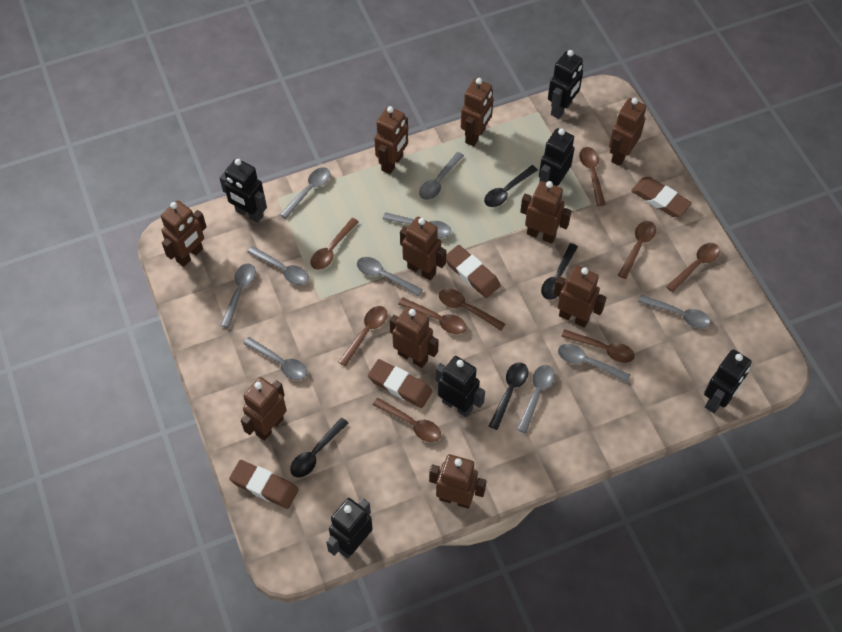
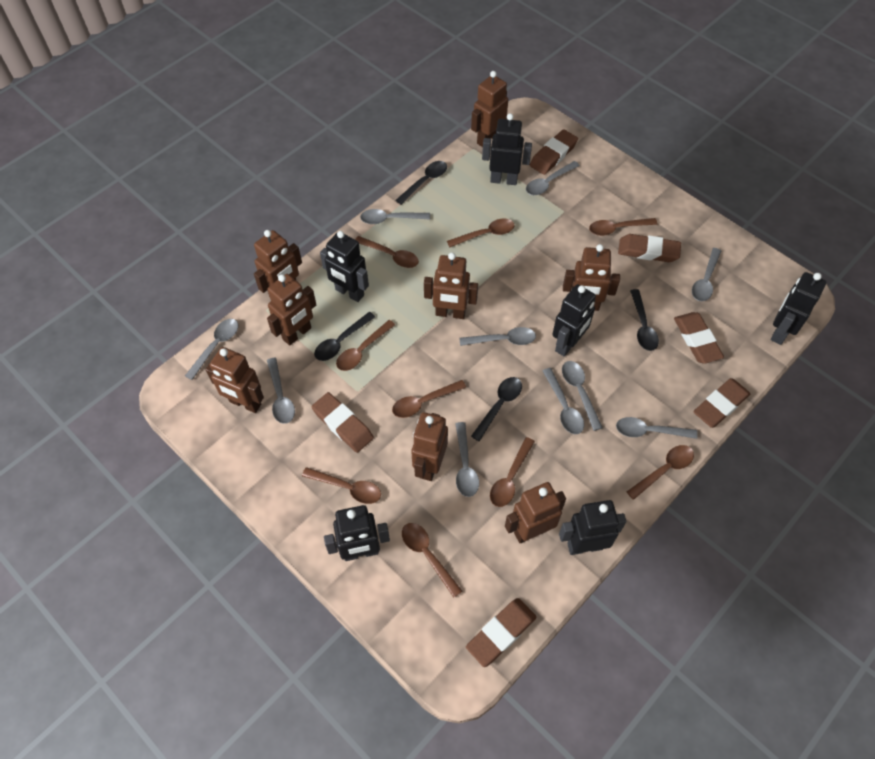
brown eraser: [229,460,299,509] [368,359,433,408] [446,245,501,298] [631,177,692,217] = 4 -> [312,392,374,453] [466,598,537,667] [530,129,578,175] [618,234,681,262] [674,312,724,364] [694,378,750,428] = 6
brown robot: [161,200,207,267] [241,377,287,441] [374,106,408,174] [390,306,439,368] [400,217,446,280] [429,454,486,509] [461,78,494,146] [520,181,571,244] [553,266,607,328] [609,98,646,166] = 10 -> [205,347,264,413] [254,230,302,297] [267,274,316,346] [411,412,448,481] [424,252,478,319] [471,71,508,147] [505,482,566,543] [563,244,620,311] = 8

